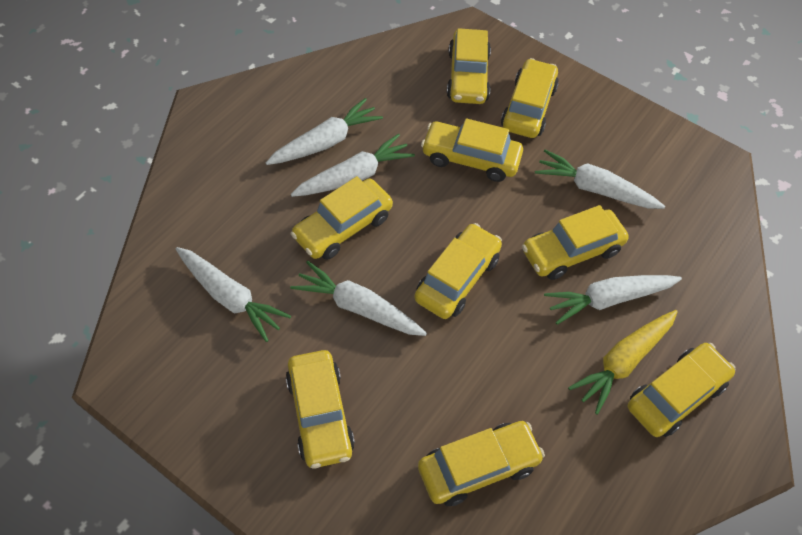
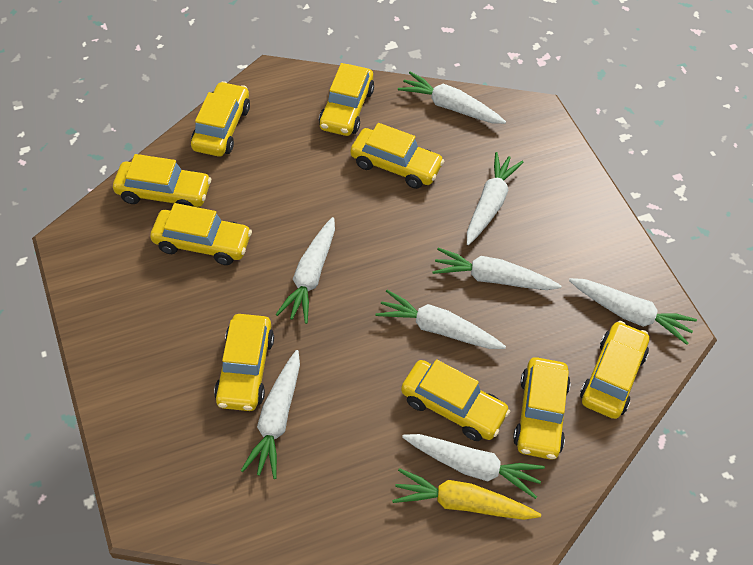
white carrot: [176,247,291,342] [266,98,383,165] [290,261,427,336] [291,134,415,197] [535,149,665,209] [544,275,682,325] = 6 -> [241,350,300,479] [276,217,335,324] [375,290,506,349] [398,72,506,124] [402,434,545,499] [432,248,561,290] [467,152,523,245] [569,278,697,345] = 8

